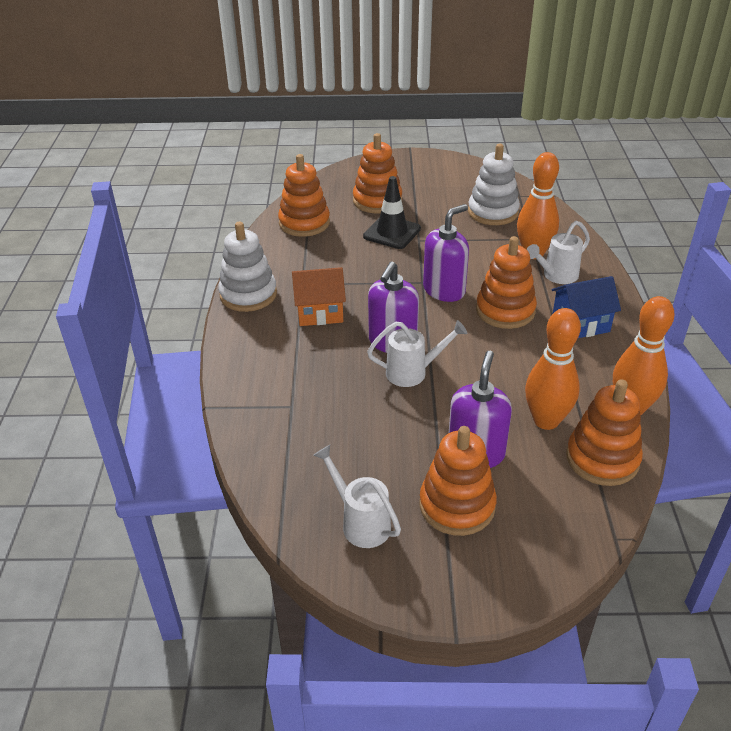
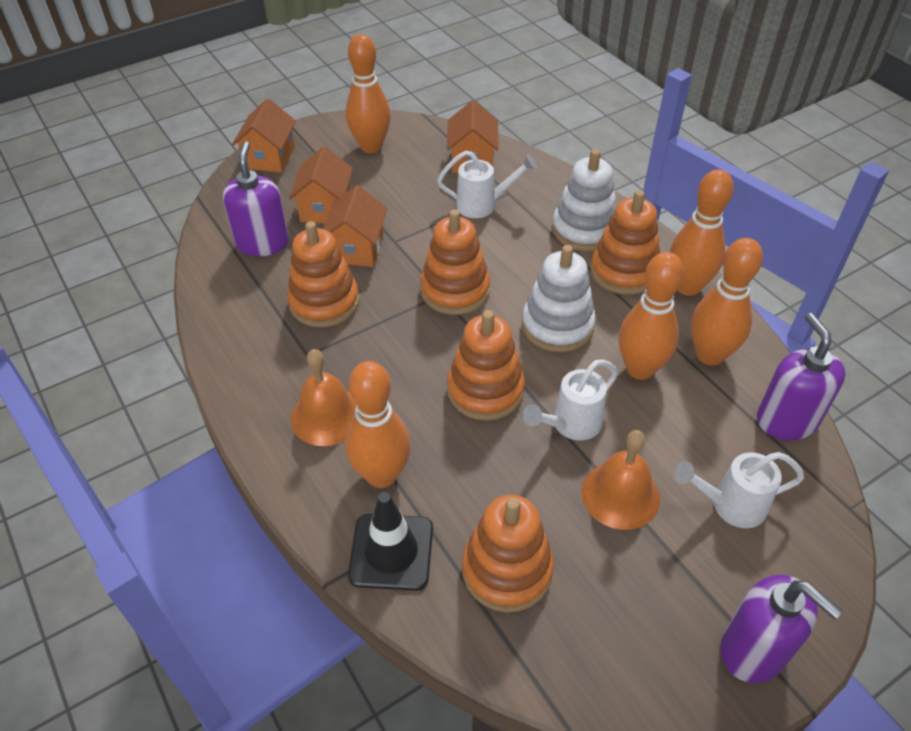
blue house: [552,276,621,338] = 1 -> none = 0
orange bell: none = 0 -> [291,349,356,446] [581,430,660,530] = 2
orange bowling pin: [517,152,559,259] [525,308,581,430] [613,296,675,415] = 3 -> [345,361,411,488] [346,34,391,153] [618,252,684,380] [670,169,734,296] [691,238,763,366] = 5
orange house: [292,267,346,326] = 1 -> [232,98,296,173] [289,147,353,223] [323,185,387,267] [447,100,499,173] = 4

